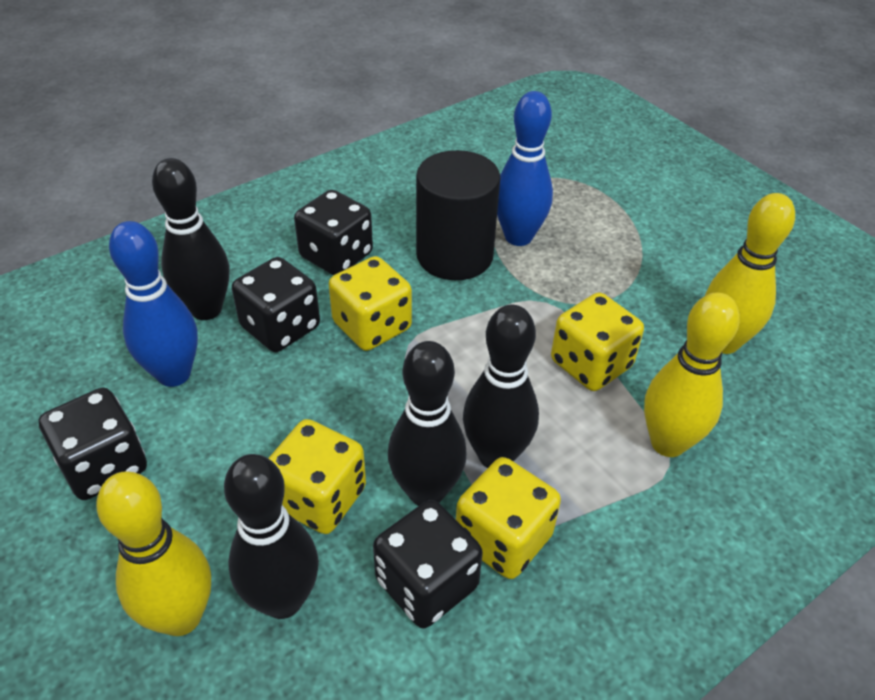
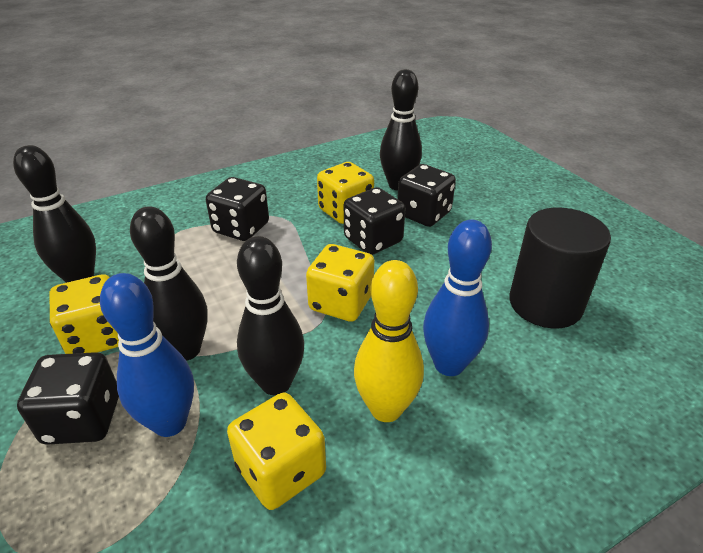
yellow bowling pin: [96,471,211,636] [644,293,740,457] [705,193,795,354] = 3 -> [354,260,424,422] = 1

